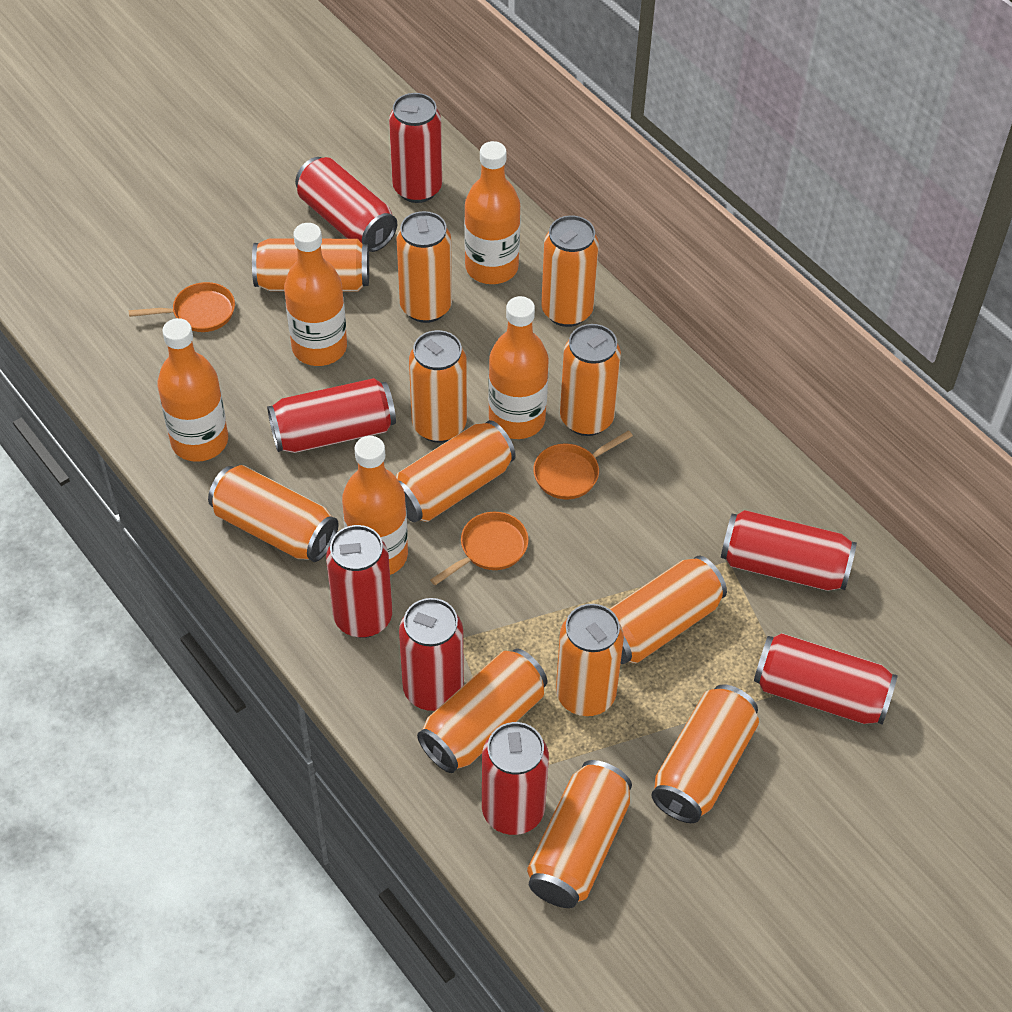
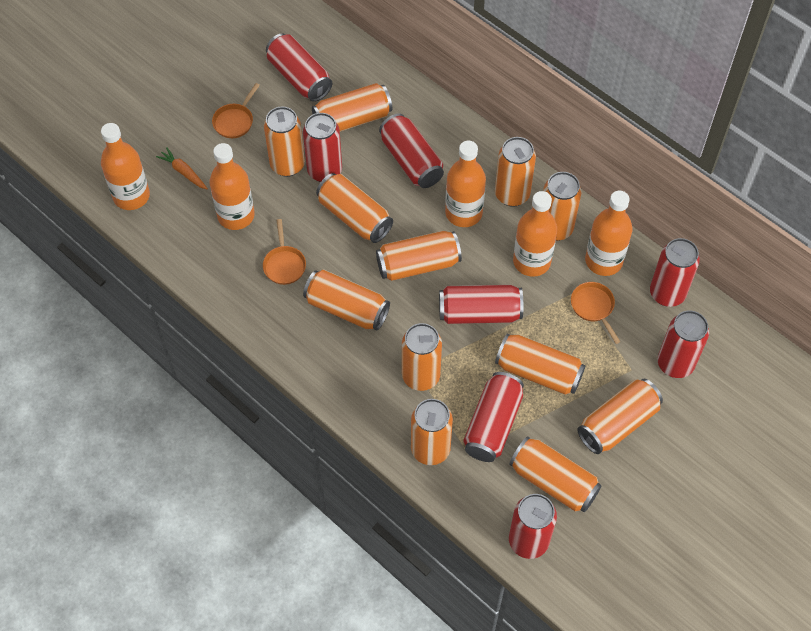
orange carrot: none = 0 -> [156,147,208,189] = 1

